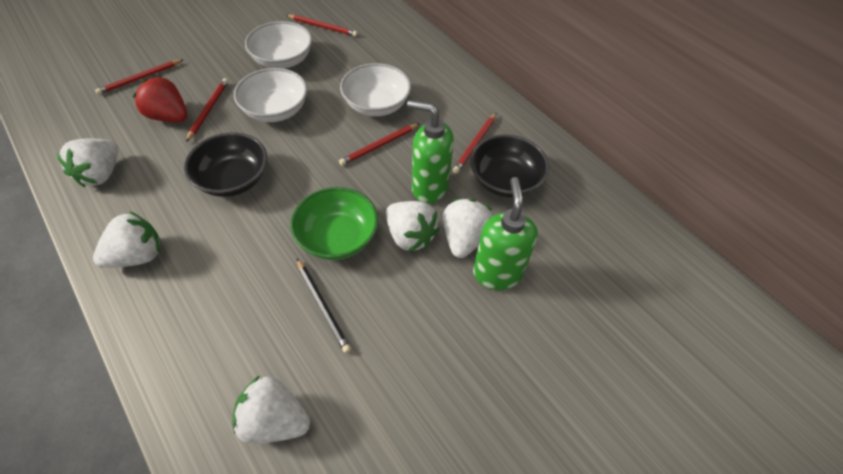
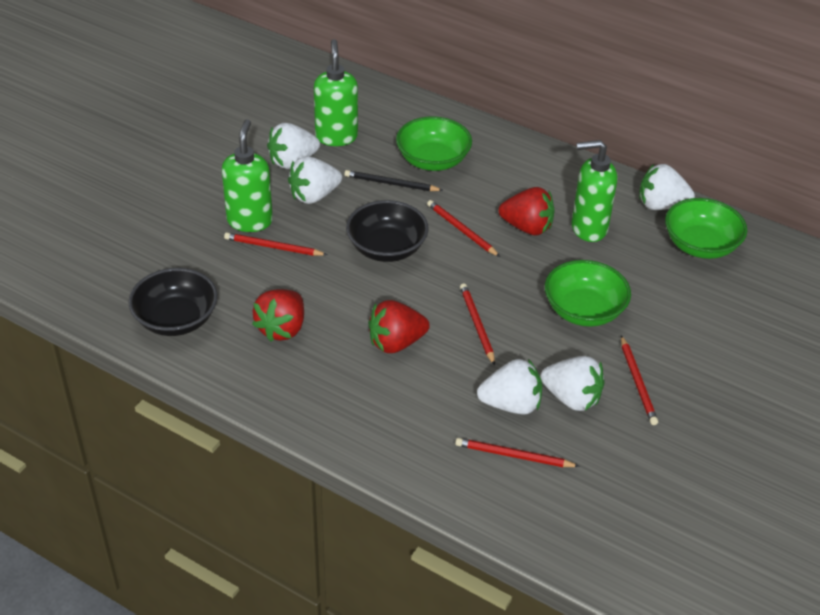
green bowl: [291,187,378,260] = 1 -> [396,116,472,171] [545,260,631,327] [665,198,747,259] = 3
green soap dispenser: [407,100,454,203] [473,177,538,290] = 2 -> [222,119,273,232] [314,39,358,146] [572,140,617,242] = 3
red strawberry: [133,76,188,122] = 1 -> [252,289,304,342] [368,300,430,353] [499,187,555,235] = 3
white bowl: [234,68,307,122] [245,21,312,69] [340,63,411,116] = 3 -> none = 0

